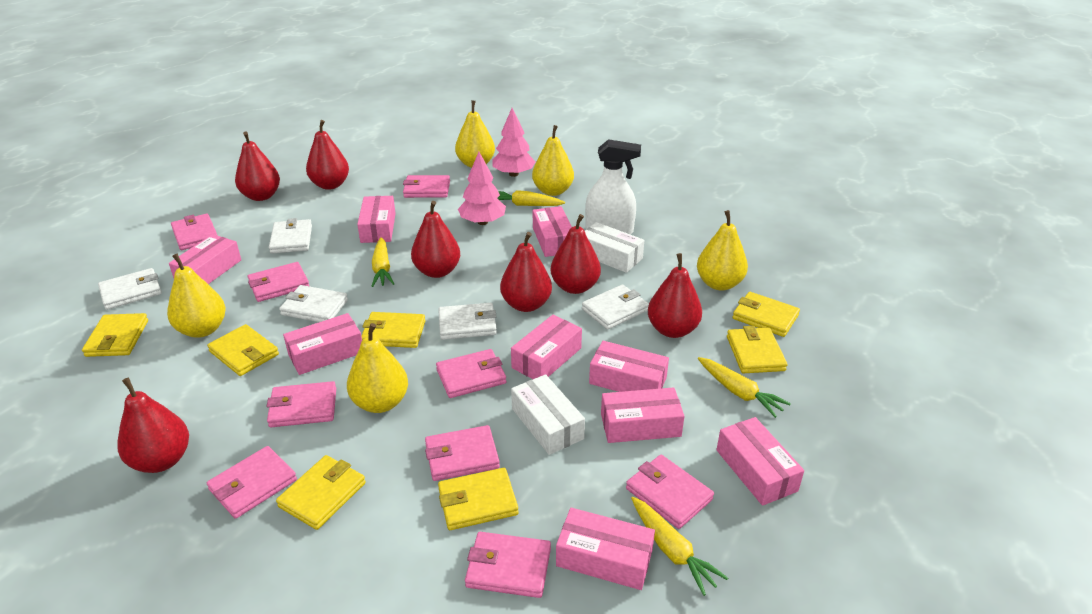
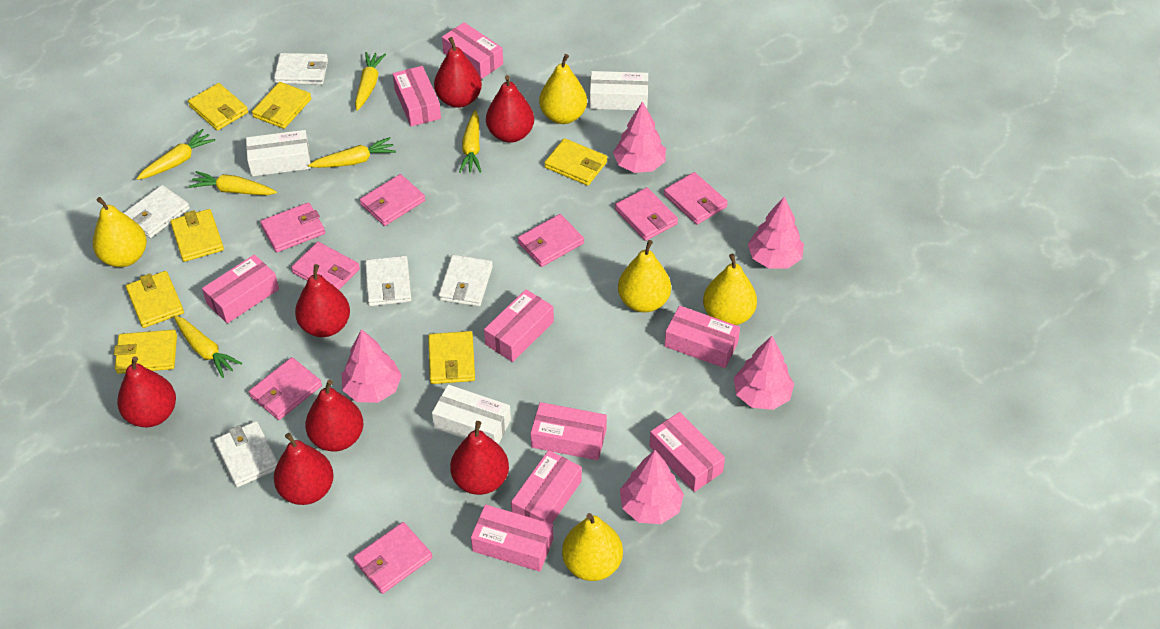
pink tree: [458,152,506,225] [492,108,535,177] = 2 -> [342,329,402,403] [613,101,666,173] [620,450,684,524] [734,336,794,410] [748,196,804,268] = 5
pink wallet: [171,214,218,250] [207,446,297,519] [248,262,309,302] [267,381,336,427] [403,175,450,198] [425,425,500,481] [436,349,506,398] [465,532,551,598] [626,455,714,529] = 9 -> [249,357,322,420] [260,202,325,252] [291,242,360,290] [353,522,432,594] [360,174,425,226] [518,214,584,267] [615,187,678,241] [664,172,728,225] = 8
white box: [511,374,585,455] [585,222,644,273] = 2 -> [246,130,311,176] [432,384,511,444] [590,71,648,110] = 3
white spray bottle: [585,139,641,235] = 1 -> none = 0
yellow carrot: [371,237,394,287] [497,190,565,206] [631,497,728,596] [698,357,791,418] = 4 -> [137,129,216,180] [174,316,242,378] [188,171,277,195] [308,137,396,168] [355,52,386,111] [459,110,481,173] = 6

